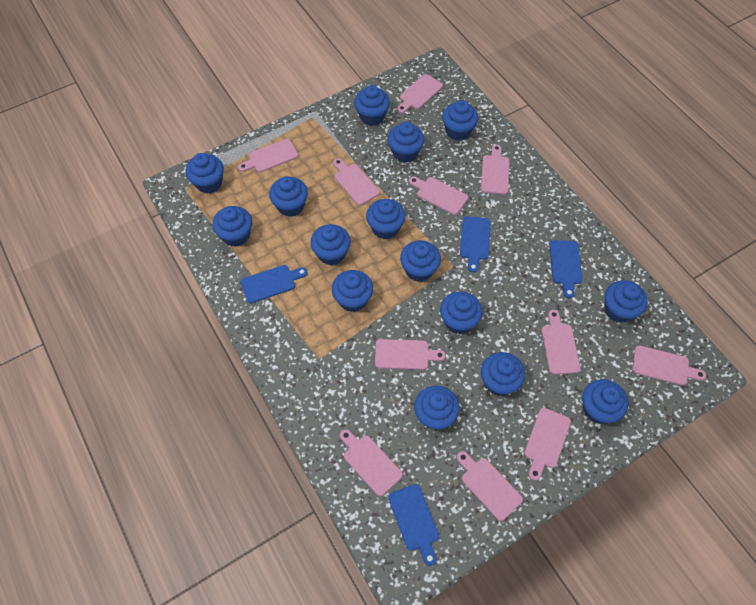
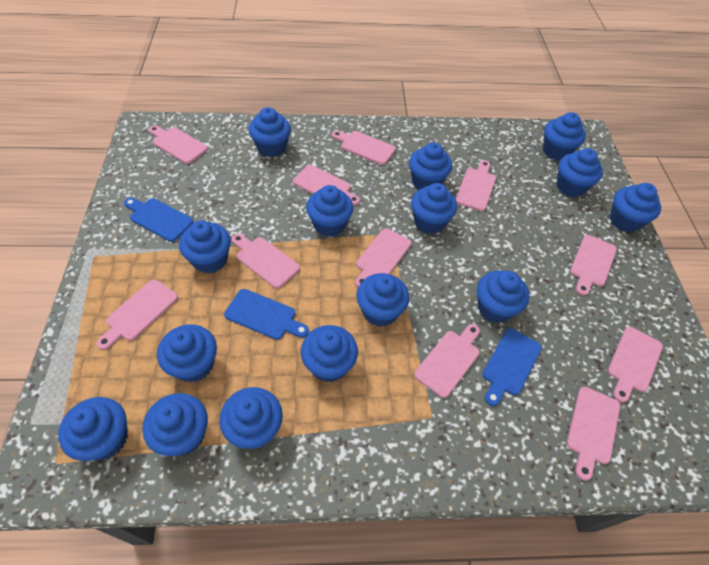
blue cutting board: [241,265,308,303] [388,484,439,566] [460,216,491,273] [549,240,582,298] = 4 -> [124,198,193,242] [224,289,309,340] [482,328,542,406] = 3

